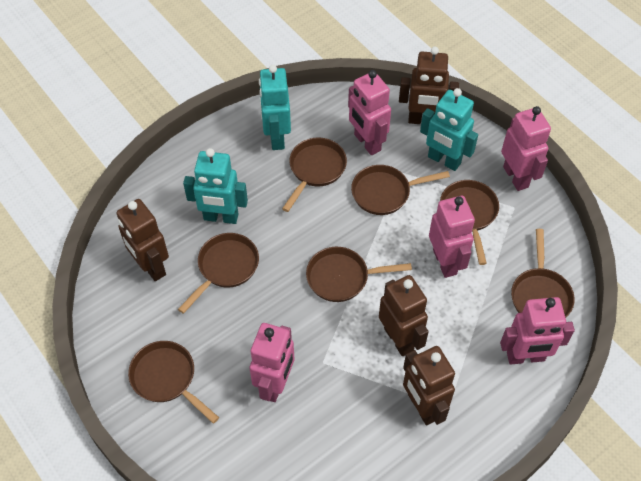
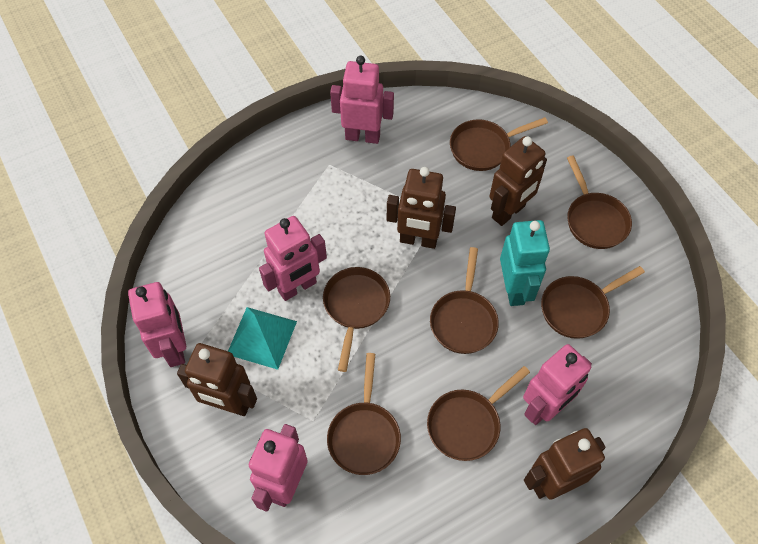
turquoise pyramid: none = 0 -> [228,307,297,370] = 1
turquoise robot: [183,148,248,224] [259,65,291,150] [420,88,478,171] = 3 -> [500,220,550,306] = 1

